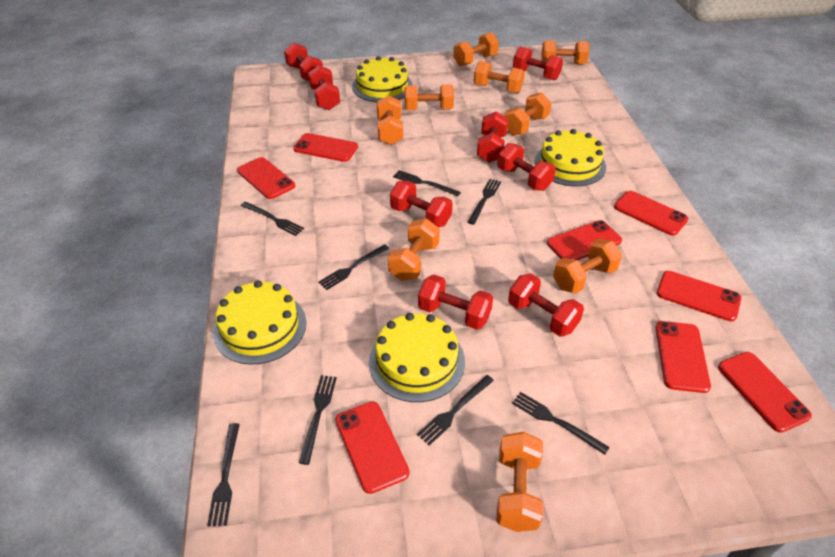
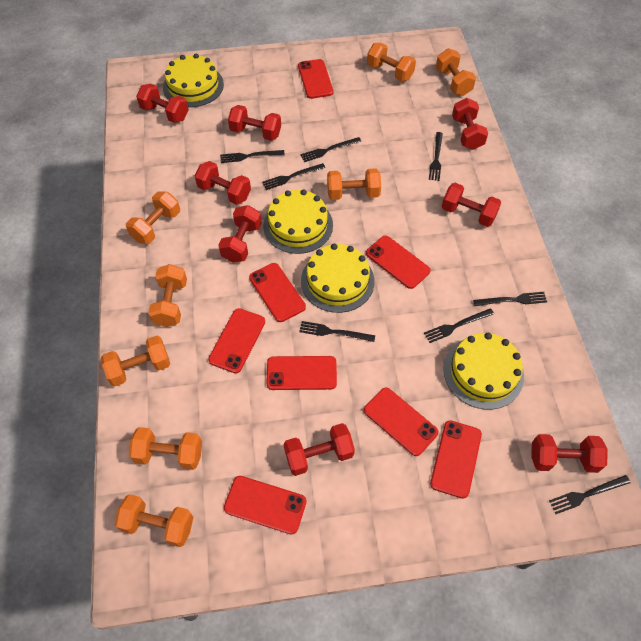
orange dumbbell: [377,95,403,145] [388,219,440,281] [404,84,454,110] [453,32,499,66] [474,61,525,93] [496,432,543,532] [504,93,551,135] [541,40,589,65] [553,239,622,294] = 9 -> [101,336,170,386] [115,494,193,547] [126,191,180,244] [129,427,202,470] [148,264,187,327] [327,168,381,200] [367,43,416,81] [436,48,476,96] = 8

